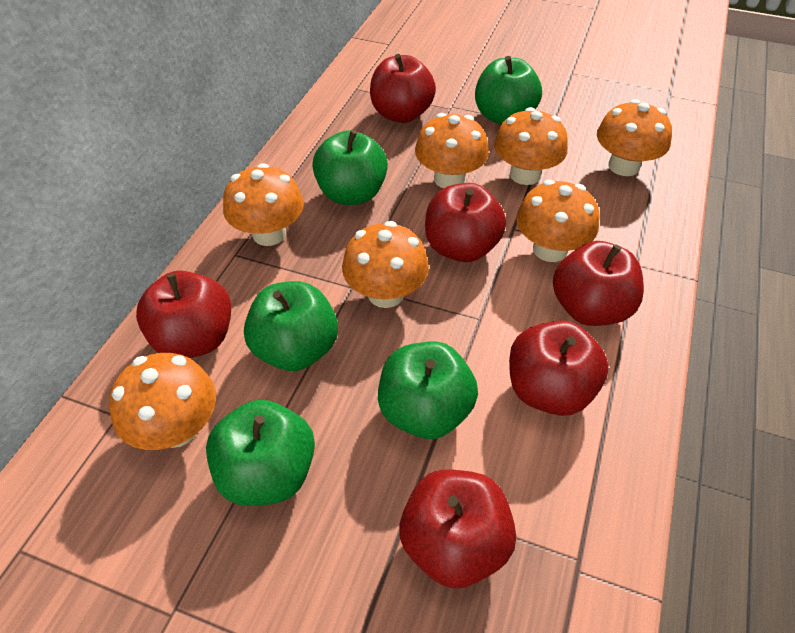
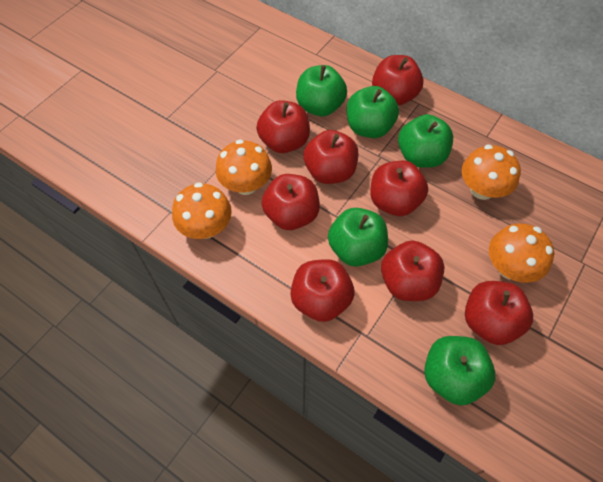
orange mushroom: [109,353,216,450] [223,163,304,246] [342,221,429,308] [415,113,489,188] [494,107,568,185] [516,180,600,262] [597,99,672,176] = 7 -> [172,182,232,239] [216,139,272,195] [462,145,521,200] [489,223,554,283] = 4
red apple: [136,271,231,358] [370,54,436,123] [400,469,516,589] [425,183,506,262] [509,320,608,416] [553,241,644,326] = 6 -> [256,100,310,153] [262,174,320,230] [290,259,354,322] [303,130,358,184] [370,161,428,216] [372,55,424,106] [381,241,444,301] [465,281,533,345] = 8

